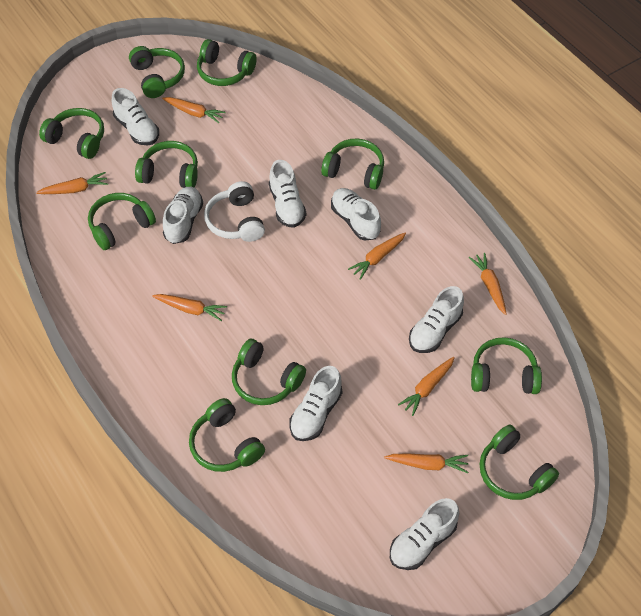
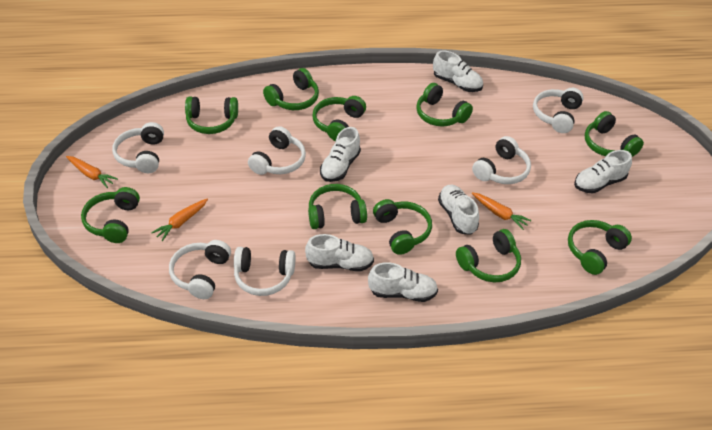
orange carrot: [36,172,108,194] [152,294,227,321] [162,97,226,123] [348,232,406,280] [384,454,468,473] [398,357,455,416] [469,253,507,315] = 7 -> [66,156,118,188] [151,199,208,241] [472,192,532,230] = 3
white headphones: [204,181,265,242] = 1 -> [112,122,164,173] [169,240,231,299] [234,247,295,296] [248,126,306,175] [472,136,531,184] [533,88,584,133] = 6
white shoe: [112,88,159,145] [163,187,203,244] [269,160,306,228] [289,366,342,441] [331,188,381,241] [390,498,459,570] [409,286,464,353] = 7 -> [305,234,374,272] [320,127,361,182] [368,262,438,302] [433,51,483,92] [438,185,479,235] [574,150,632,194] = 6

